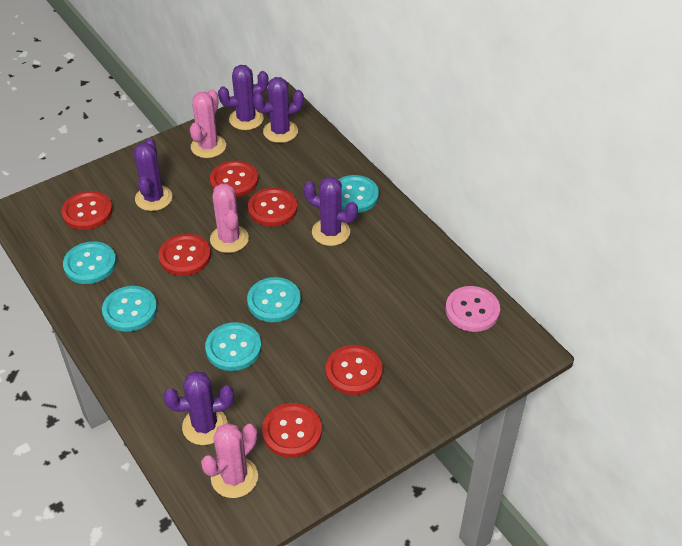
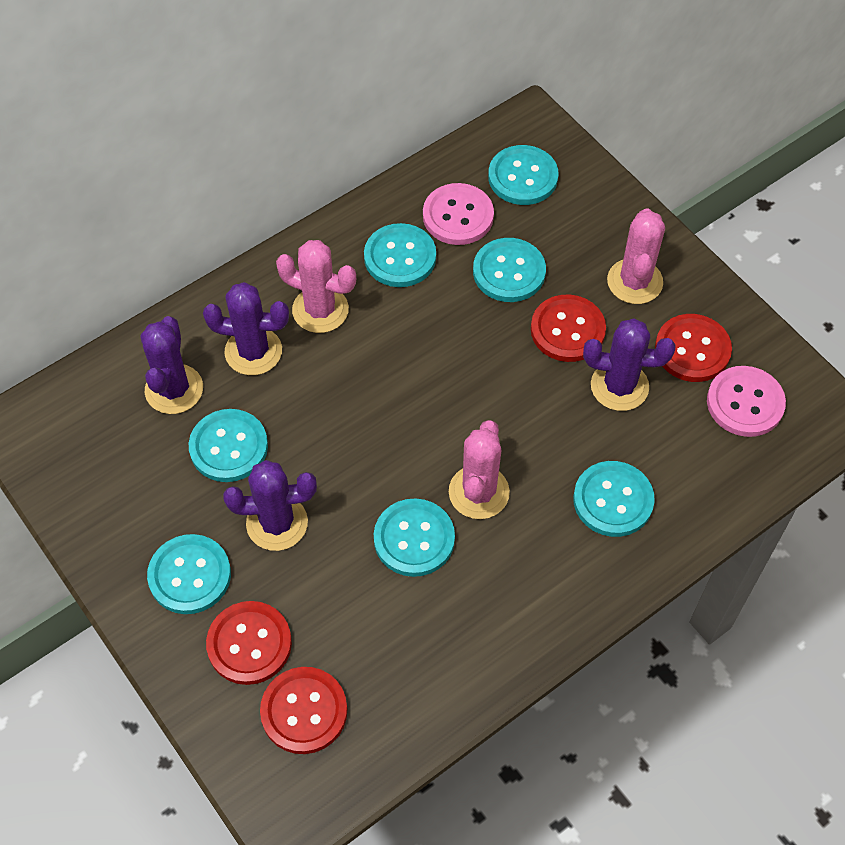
pink button: [446,286,500,332] = 1 -> [423,183,494,245] [707,366,786,437] = 2
purple cactus: [134,138,172,211] [163,371,234,445] [218,65,269,130] [253,77,304,143] [303,177,358,246] = 5 -> [141,316,203,414] [203,282,289,375] [223,460,317,551] [583,318,676,411] = 4
red button: [61,191,113,230] [158,234,211,276] [210,161,258,198] [248,188,297,227] [262,403,322,458] [326,345,382,395] = 6 -> [206,601,292,685] [260,667,347,754] [531,295,606,362] [655,314,732,382] = 4
turquoise button: [63,241,116,284] [102,286,157,332] [205,322,261,371] [247,277,301,322] [338,175,379,213] = 5 -> [147,534,231,614] [189,409,268,482] [364,223,436,287] [374,498,455,577] [473,238,546,302] [488,145,559,205] [573,461,655,537] = 7

